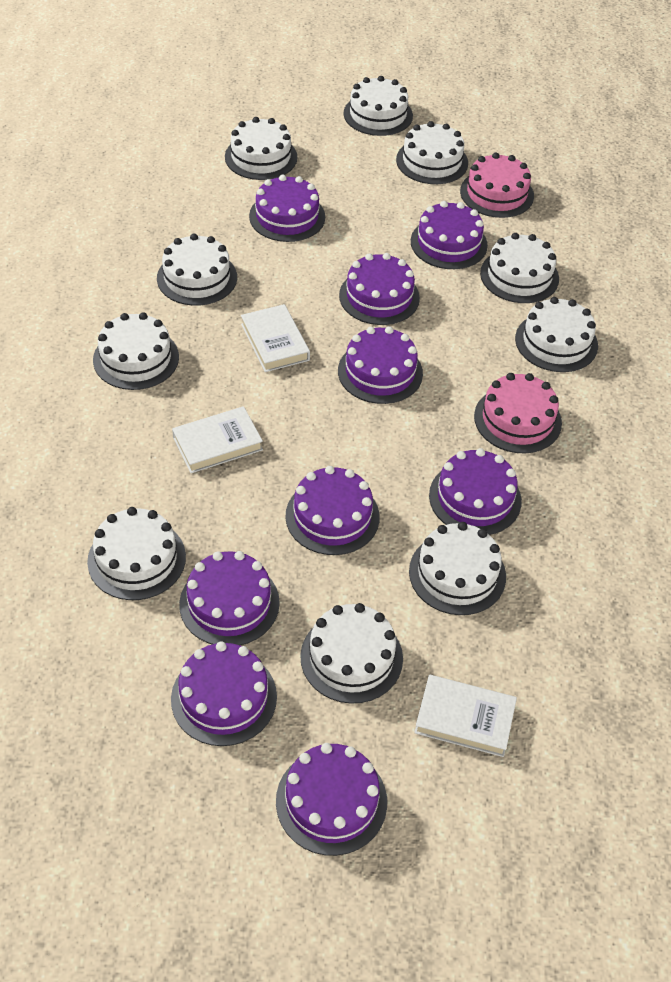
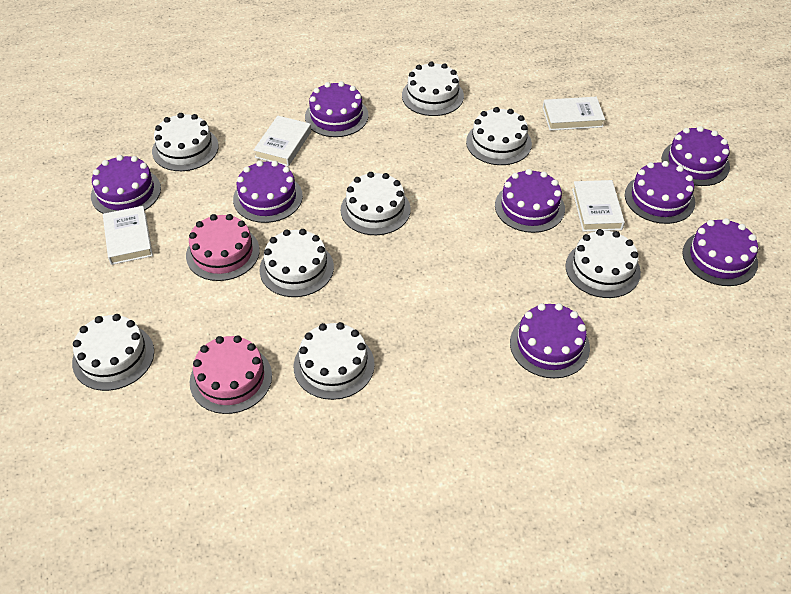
purple cake: [171,641,277,746] [179,551,280,645] [249,175,325,242] [276,743,387,856] [286,466,380,555] [338,326,423,404] [339,253,420,325] [411,201,488,269] [429,448,522,535] = 9 -> [91,155,161,214] [233,161,303,223] [305,81,369,137] [495,169,565,233] [510,303,590,378] [625,161,695,224] [662,126,730,186] [682,218,758,286] = 8
white book: [172,406,263,473] [241,304,310,372] [414,675,517,757] = 3 -> [103,206,153,265] [254,116,311,166] [543,97,605,131] [572,180,625,232] = 4
white cake: [87,507,186,600] [93,312,179,390] [157,234,237,306] [225,117,297,180] [300,603,403,704] [343,76,413,136] [396,121,468,184] [409,522,506,615] [480,233,559,303] [515,297,598,372] = 10 -> [72,314,154,391] [152,113,219,171] [259,229,334,297] [294,322,375,400] [341,172,411,235] [402,61,464,116] [466,107,532,165] [565,229,641,298] = 8

